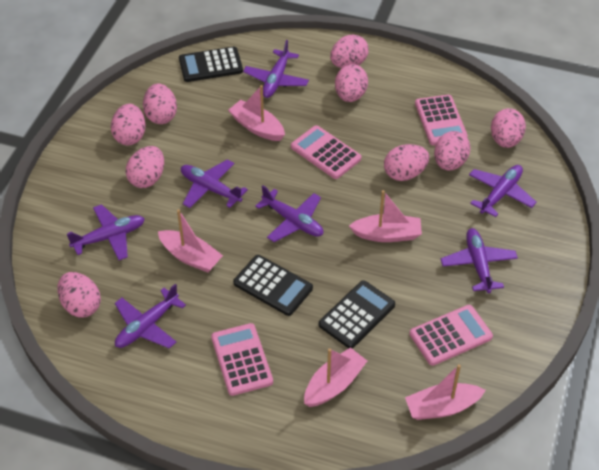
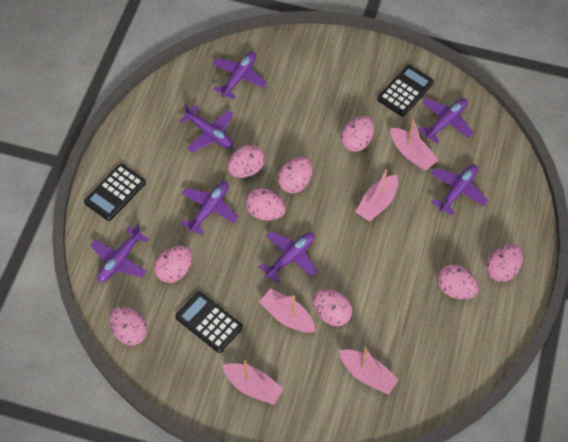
pink calculator: [211,323,273,396] [291,125,361,179] [410,305,493,366] [415,95,468,145] = 4 -> none = 0

